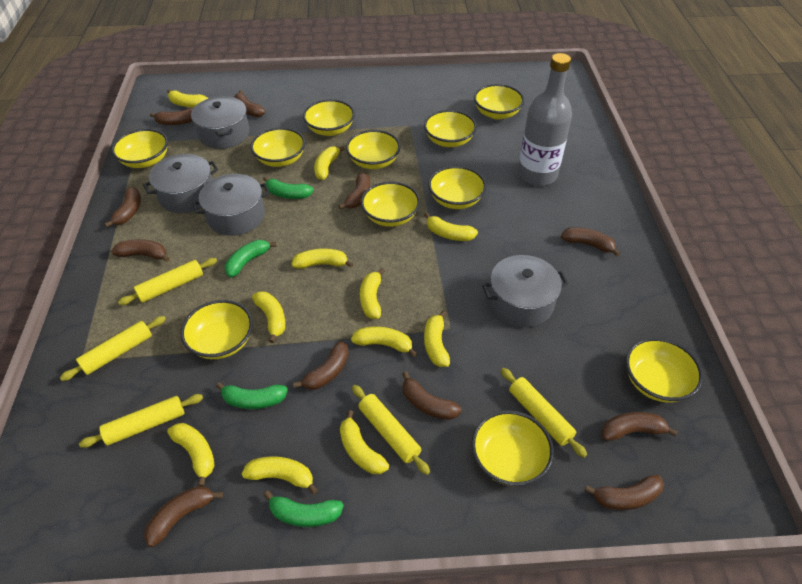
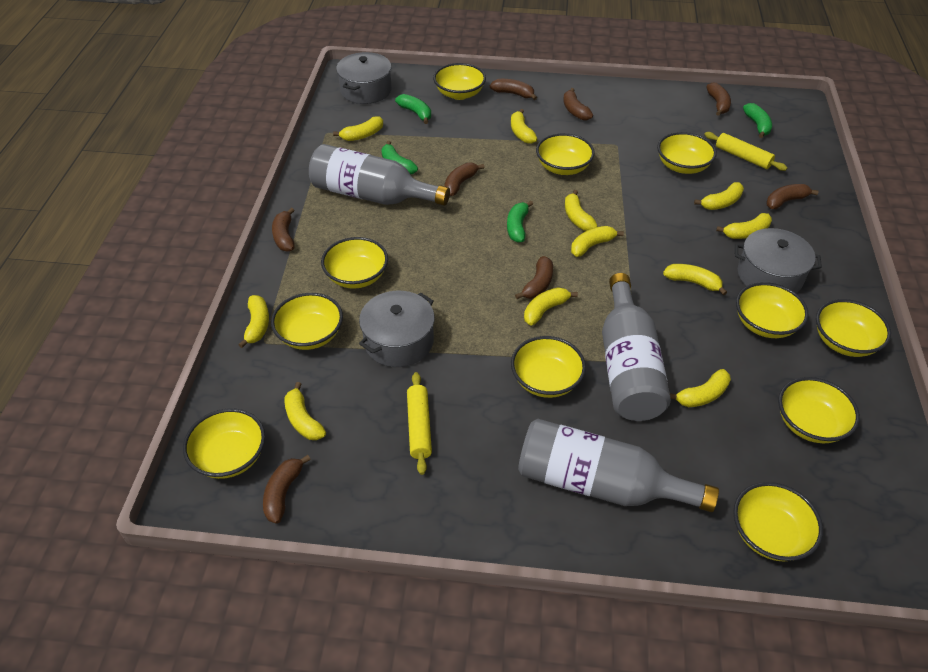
brown banana: [104,187,141,228] [111,239,169,262] [144,486,223,547] [150,108,193,125] [234,90,265,117] [293,341,349,390] [338,173,370,210] [402,371,462,420] [561,227,620,256] [584,475,664,510] [601,412,678,441] = 11 -> [263,455,311,523] [272,208,295,252] [444,162,485,196] [490,79,537,100] [515,256,553,299] [563,88,593,121] [706,83,731,116] [766,184,818,210] = 8
grey bottle: [518,53,572,186] = 1 -> [309,144,450,206] [518,419,719,512] [602,273,671,421] = 3
grey pot: [143,154,218,213] [191,96,249,149] [192,174,270,236] [482,255,568,327] = 4 -> [336,52,392,104] [359,291,435,367] [735,228,822,293] = 3
yellow rolling pin: [60,316,166,381] [79,394,203,448] [118,258,217,305] [352,385,430,475] [501,368,587,458] = 5 -> [407,372,432,475] [704,132,787,171] = 2

